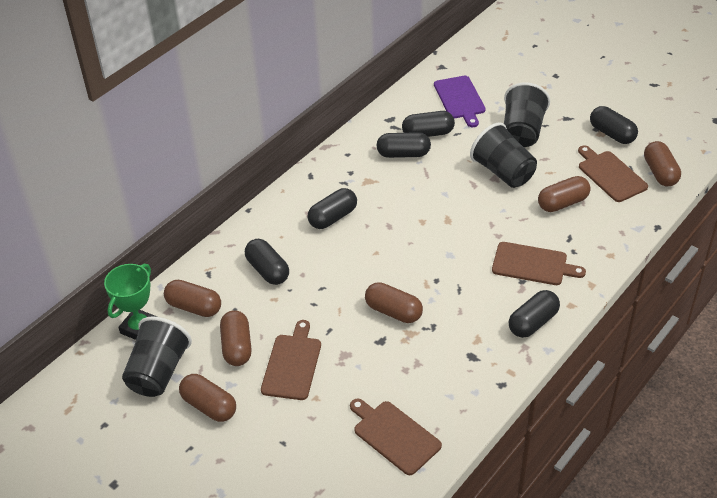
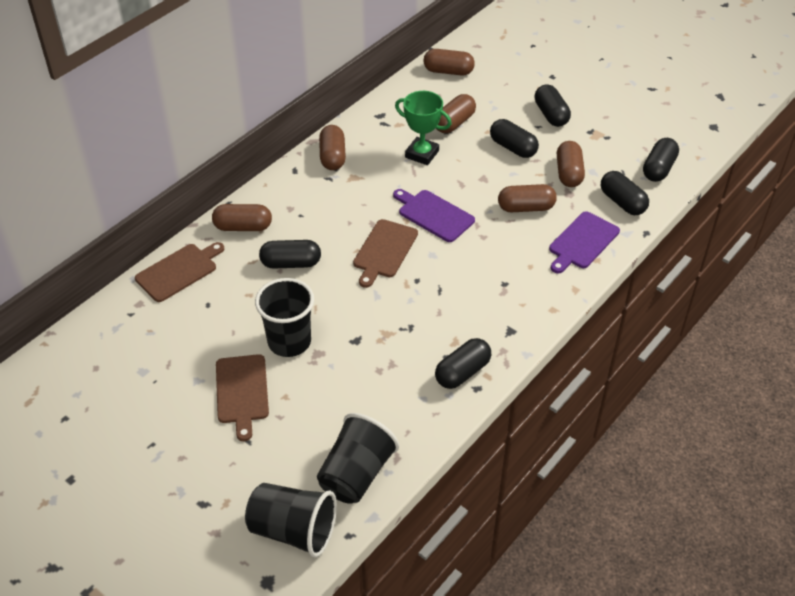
brown cutting board: [261,320,321,400] [350,398,442,475] [492,242,586,285] [578,145,648,202] = 4 -> [135,242,224,302] [216,354,269,441] [353,219,418,288] = 3
purple cutting board: [434,76,486,127] = 1 -> [393,189,475,242] [549,211,620,273] = 2

